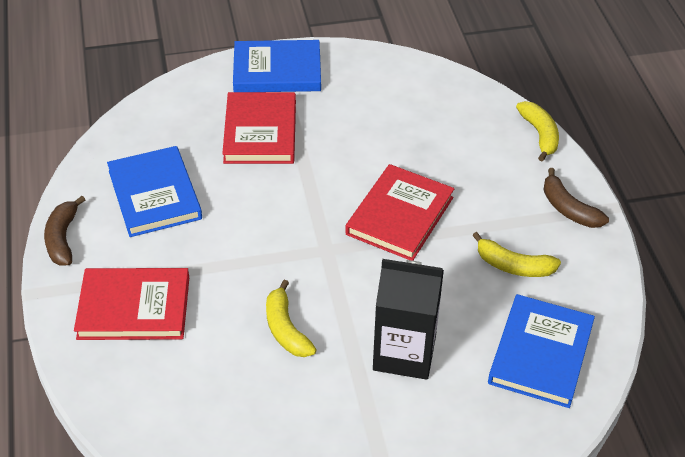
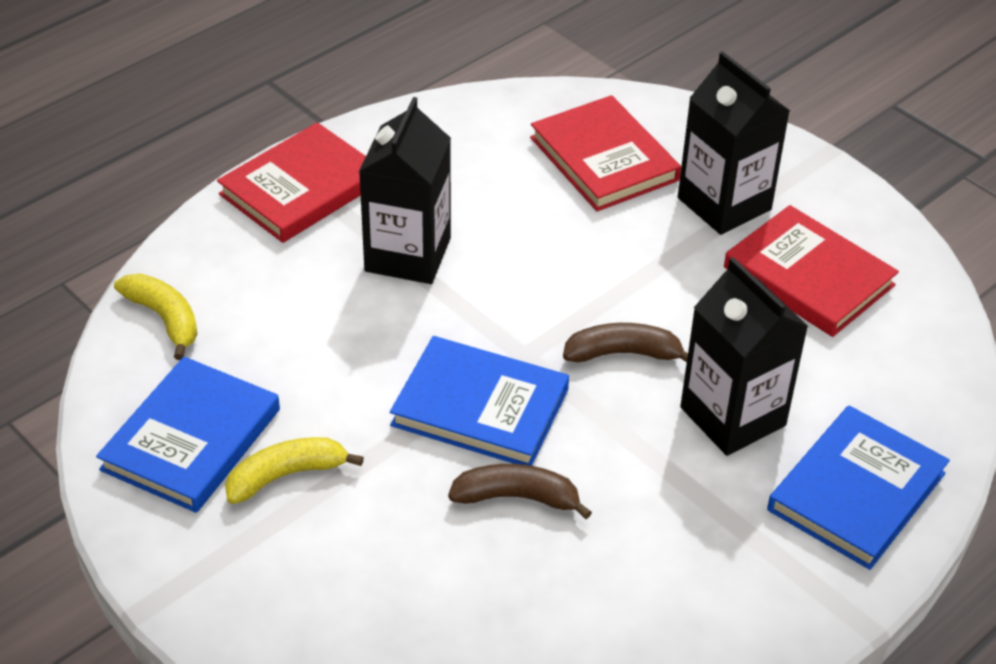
black carton: [373,259,444,380] = 1 -> [359,97,451,284] [678,51,790,235] [680,257,808,456] = 3
yellow banana: [266,280,317,357] [472,232,561,277] [516,101,559,161] = 3 -> [114,274,198,360] [225,437,364,504] = 2

